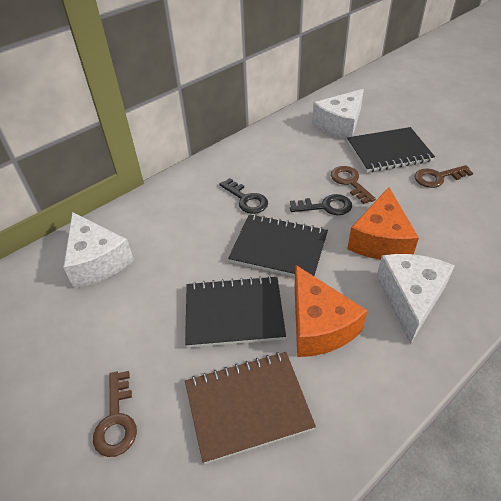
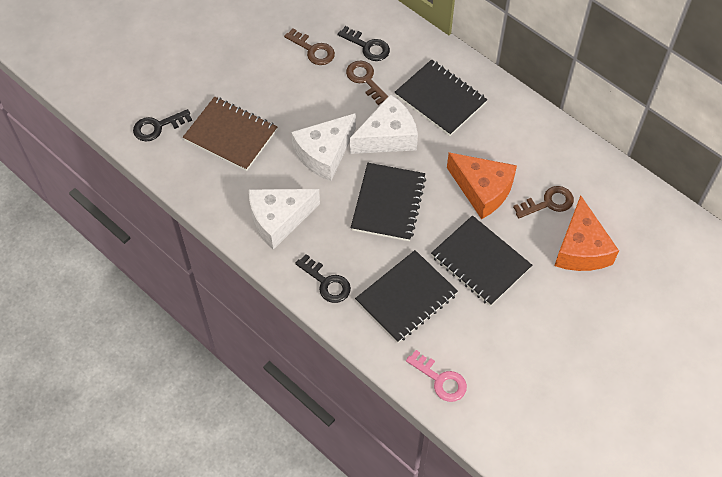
black key: [219,178,268,214] [290,194,352,215] = 2 -> [133,109,192,141] [295,254,351,303] [338,26,390,61] = 3
black notebook: [185,275,286,348] [228,214,328,277] [347,127,435,172] = 3 -> [351,163,426,241] [355,250,458,343] [394,59,487,136] [431,215,532,306] = 4
pink key: none = 0 -> [406,350,467,402] = 1

